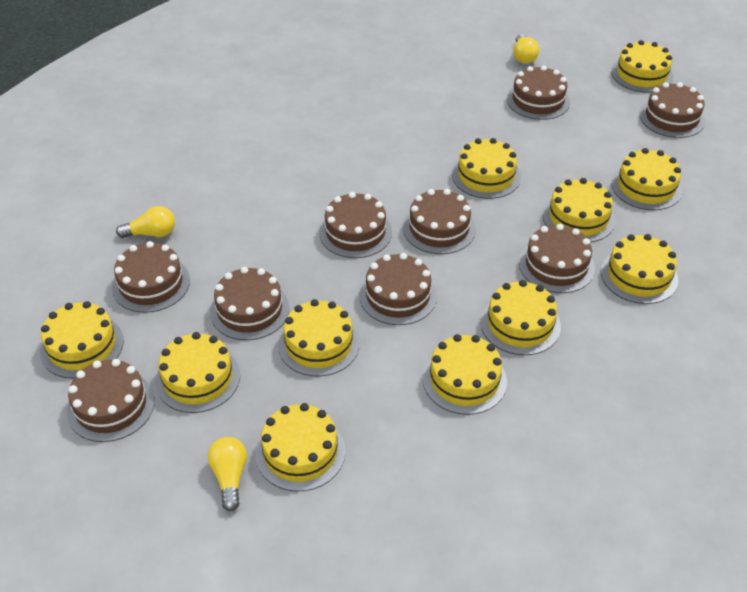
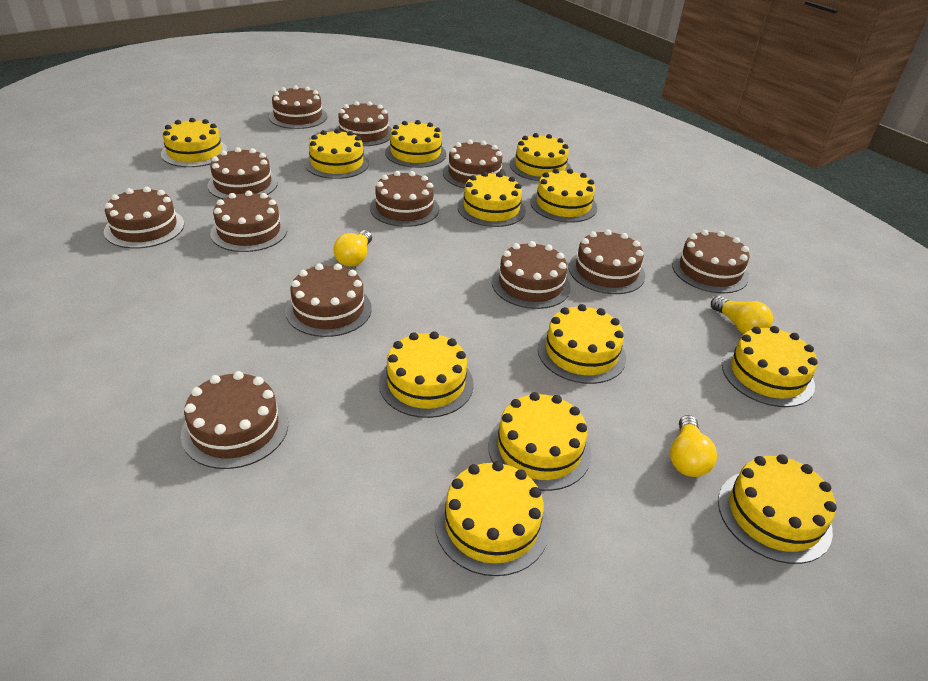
brown cake: [67,359,155,442] [112,241,190,313] [210,267,289,340] [319,192,392,258] [359,253,437,325] [403,189,476,254] [507,66,570,120] [519,224,595,293] [639,82,705,138] = 9 -> [104,187,184,248] [181,371,288,469] [208,147,278,199] [210,190,287,252] [269,85,327,129] [285,263,372,337] [336,101,392,146] [370,171,439,227] [443,140,506,189] [492,241,571,309] [569,229,645,294] [672,230,750,293] = 12
yellow cake: [40,301,124,379] [155,332,240,413] [256,403,345,492] [278,299,360,376] [423,334,507,415] [452,138,521,199] [480,280,561,355] [543,178,615,242] [601,234,678,304] [611,40,673,93] [611,148,682,210] = 11 -> [161,118,228,167] [305,129,369,179] [379,331,473,418] [385,120,446,168] [435,461,549,576] [457,172,526,227] [488,392,591,491] [510,133,571,181] [530,169,597,223] [538,304,626,384] [718,454,837,564] [722,326,818,407] = 12

